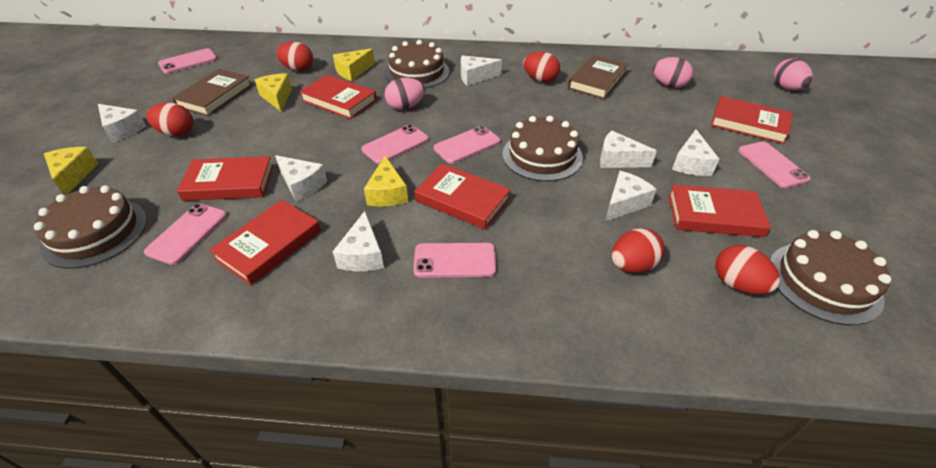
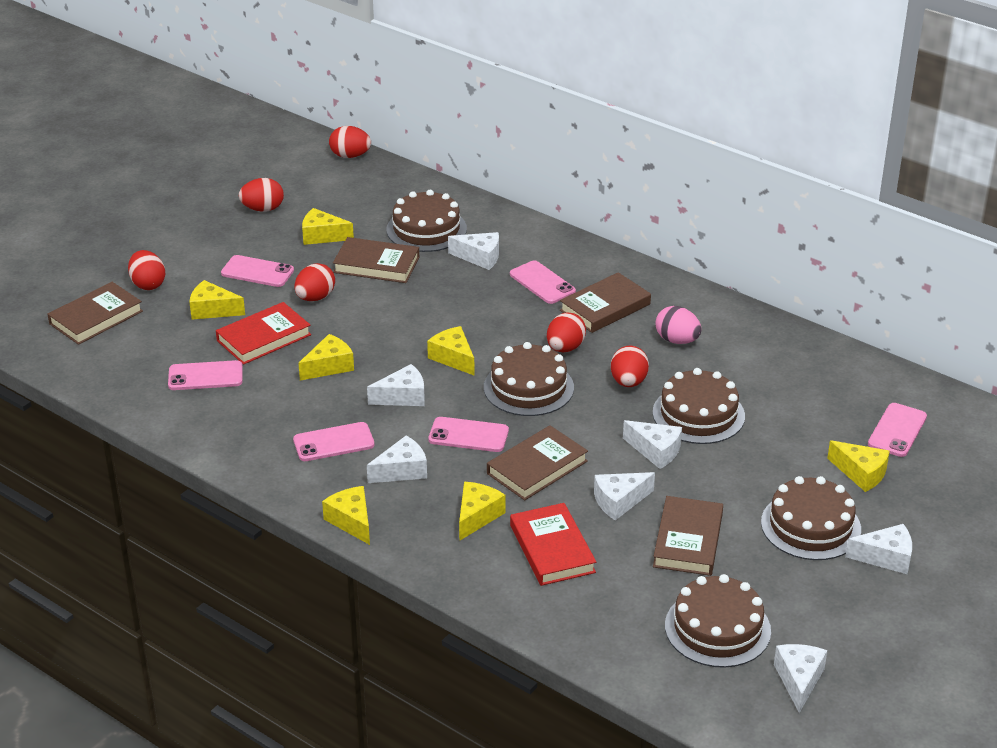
brown book: [172,69,252,116] [568,55,628,99] = 2 -> [48,282,143,345] [333,237,419,283] [487,425,588,500] [560,272,651,333] [653,496,723,576] = 5
brown cake: [34,185,147,269] [385,40,450,88] [502,116,583,181] [770,230,891,325] = 4 -> [386,190,467,252] [484,342,574,416] [653,368,745,444] [665,574,771,668] [761,476,861,560] = 5
pink egg: [384,77,425,110] [653,57,693,88] [773,58,813,90] = 3 -> [655,306,701,344] = 1
red book: [177,156,274,201] [209,200,321,285] [299,75,377,119] [414,164,511,230] [668,184,771,237] [711,96,793,144] = 6 -> [216,302,311,365] [510,503,596,586] = 2
red egg: [146,103,193,136] [276,42,313,71] [523,52,560,82] [611,228,665,273] [715,245,780,294] = 5 -> [128,250,165,290] [239,178,284,212] [294,263,335,301] [329,126,371,158] [547,312,586,353] [611,346,649,387] = 6
yellow cheese: [44,147,98,195] [255,73,292,111] [333,48,375,81] [364,156,408,206] = 4 -> [189,280,245,320] [298,334,354,381] [302,208,354,245] [322,486,370,545] [427,326,475,376] [459,482,505,541] [827,440,890,492] = 7

